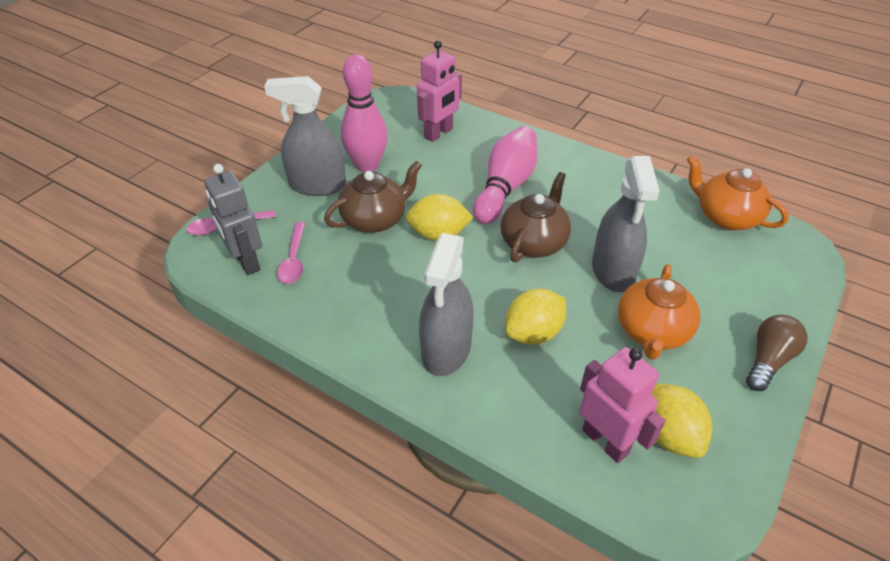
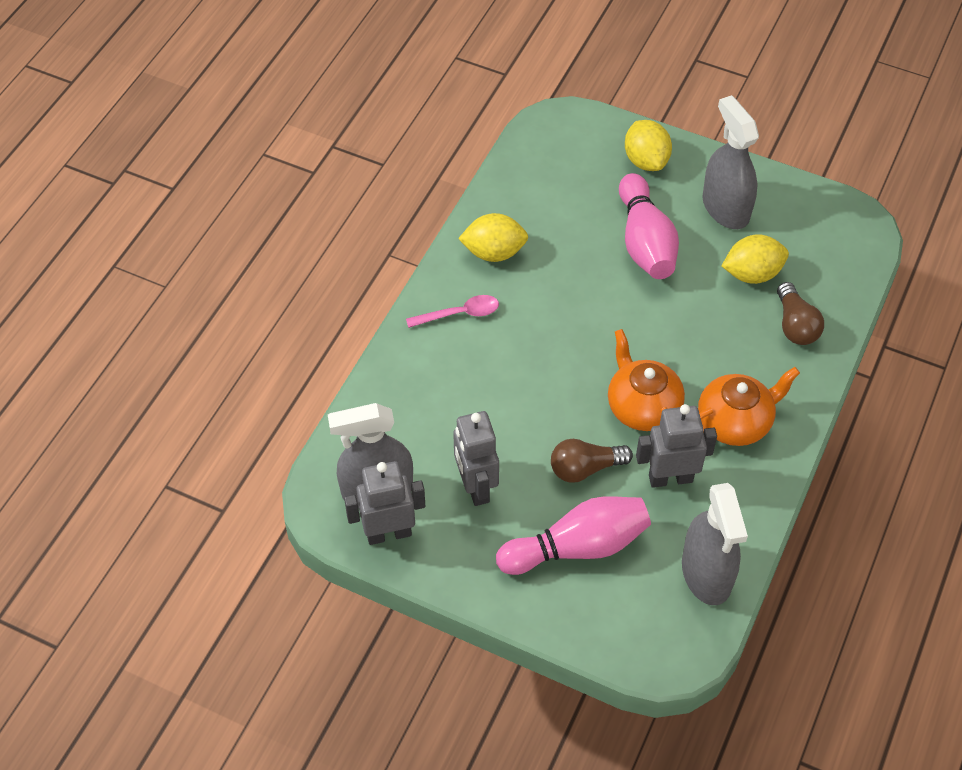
brown light bulb: [746,315,808,391] = 1 -> [551,439,633,483] [777,282,824,345] = 2
brown teapot: [324,161,422,233] [501,172,571,262] = 2 -> none = 0
grey robot: [204,164,262,275] = 1 -> [344,461,425,545] [453,411,499,506] [636,404,717,488] = 3
pink robot: [417,41,462,142] [579,347,665,463] = 2 -> none = 0
pink spoon: [186,210,276,236] [277,222,306,284] = 2 -> [406,295,499,328] = 1

